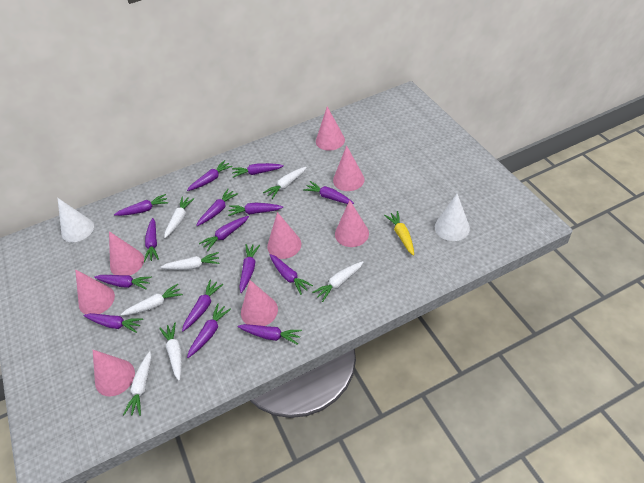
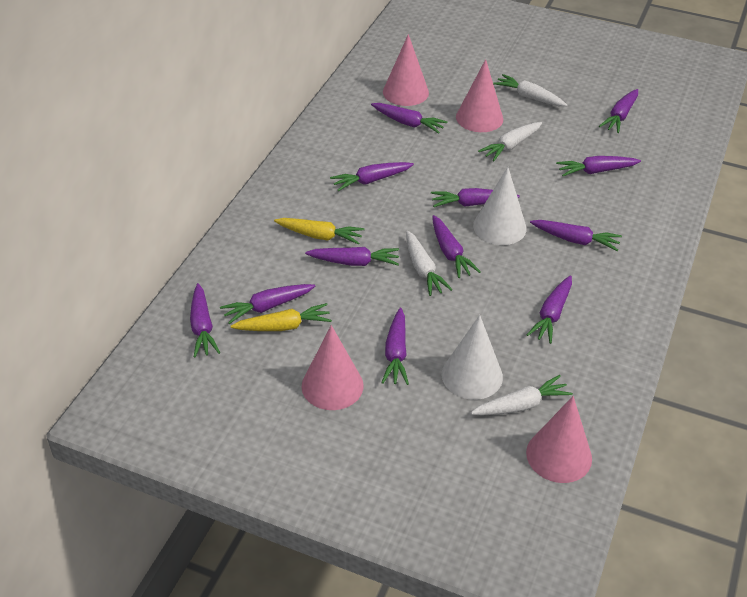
pink cone: [75,269,115,314] [93,350,135,396] [109,231,144,275] [241,280,278,326] [267,212,301,259] [316,106,345,151] [333,145,365,191] [335,200,369,247] = 8 -> [302,325,364,410] [383,34,429,106] [456,59,503,132] [526,396,592,483] = 4
purple carrot: [84,313,143,333] [94,275,152,290] [114,194,168,216] [144,218,159,262] [182,280,223,331] [187,160,233,191] [187,304,231,358] [196,189,238,226] [199,216,249,251] [228,203,283,216] [232,163,284,178] [238,324,302,345] [239,244,260,293] [270,254,313,295] [303,181,354,204] = 15 -> [190,283,220,357] [220,284,315,324] [305,247,399,266] [330,162,414,191] [371,103,447,134] [381,308,409,385] [431,188,520,207] [432,215,481,278] [527,275,572,344] [530,220,622,251] [556,156,641,176] [599,89,638,133] = 12
white carrot: [121,284,183,316] [123,351,151,416] [159,323,182,381] [160,252,220,270] [164,197,194,238] [263,167,307,199] [312,261,363,302] = 7 -> [406,231,453,296] [470,375,573,416] [478,122,542,161] [493,74,567,106] = 4
yellow carrot: [384,211,414,256] = 1 -> [231,303,332,331] [274,218,365,245] = 2

